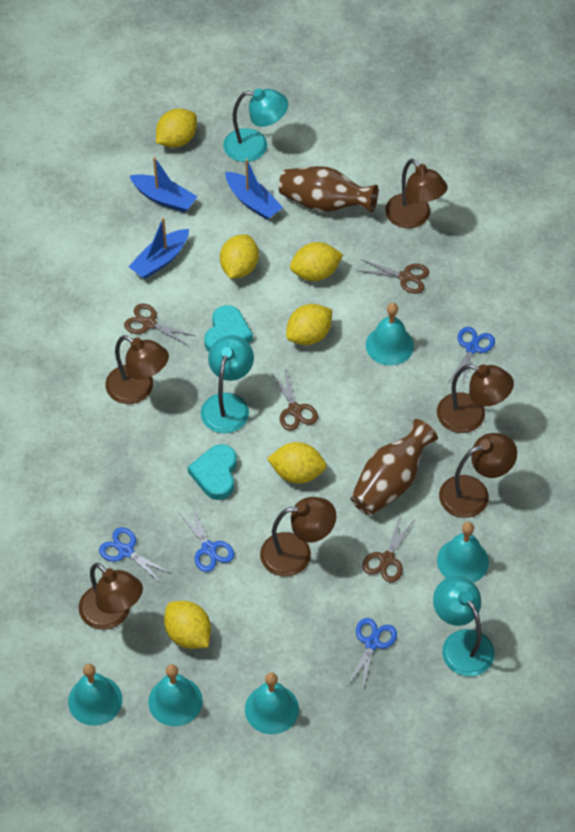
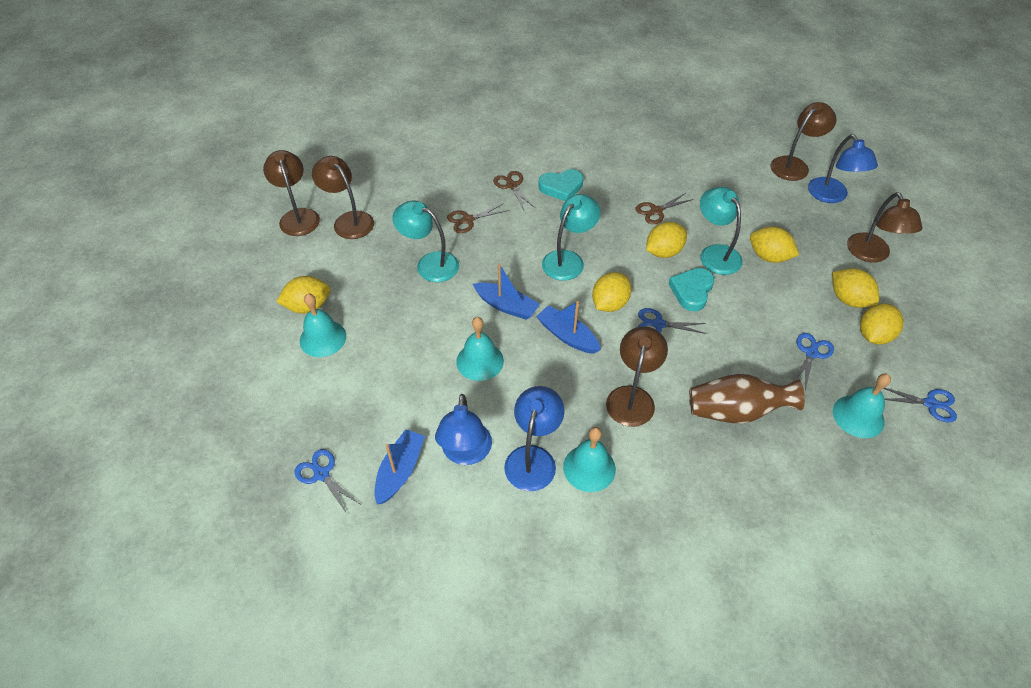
blue lamp: none = 0 -> [435,394,492,465] [504,386,565,491] [808,134,878,203] = 3
brown lamp: [79,563,143,630] [105,335,169,404] [260,497,336,577] [385,159,448,228] [437,364,514,433] [439,433,517,518] = 6 -> [263,150,320,236] [312,156,374,239] [606,326,668,427] [771,102,837,181] [847,192,922,262] = 5
brown scissors: [124,304,195,346] [271,369,318,431] [359,259,429,294] [362,517,415,583] = 4 -> [447,203,509,233] [493,171,535,210] [635,193,693,224] = 3
brown vase: [279,166,378,213] [351,419,438,515] = 2 -> [689,374,805,424] = 1
turquoise bell: [68,664,122,726] [148,664,203,726] [245,672,299,734] [366,303,414,365] [437,522,489,583] = 5 -> [300,293,346,357] [456,317,504,381] [563,427,616,492] [833,373,891,438] = 4

